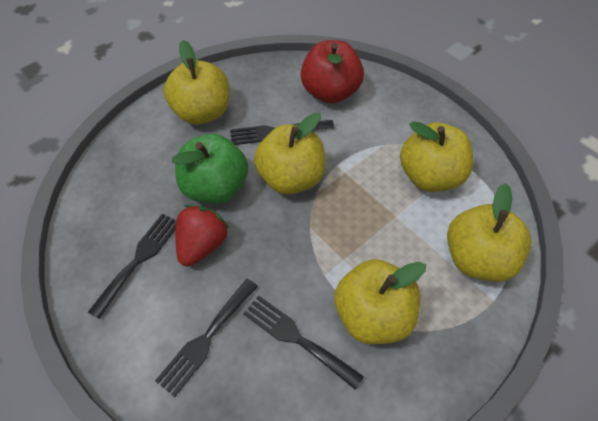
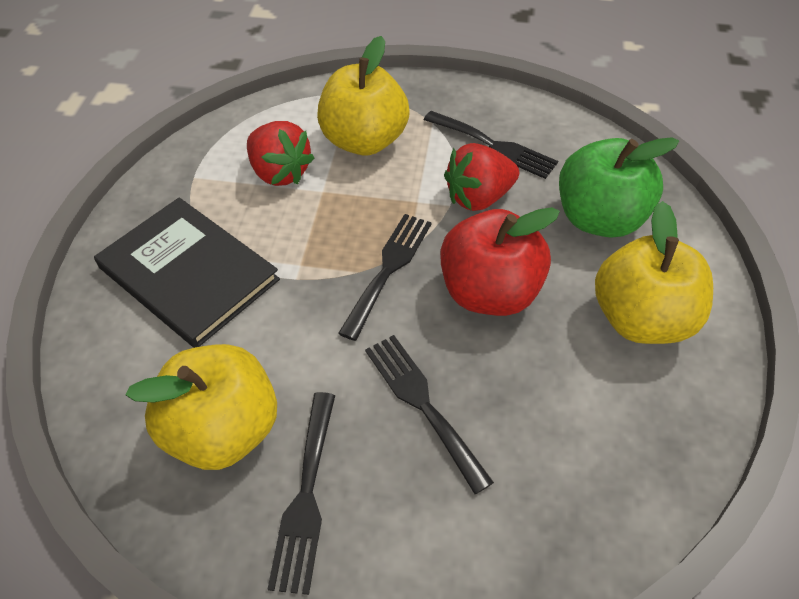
black book: none = 0 -> [94,198,280,348] = 1
red strawberry: [175,205,229,266] = 1 -> [247,121,314,186] [444,143,519,211] = 2
yellow apple: [164,40,229,125] [254,113,325,194] [335,259,426,344] [400,121,473,192] [447,183,531,282] = 5 -> [126,344,277,470] [317,36,410,155] [595,201,713,344] = 3

